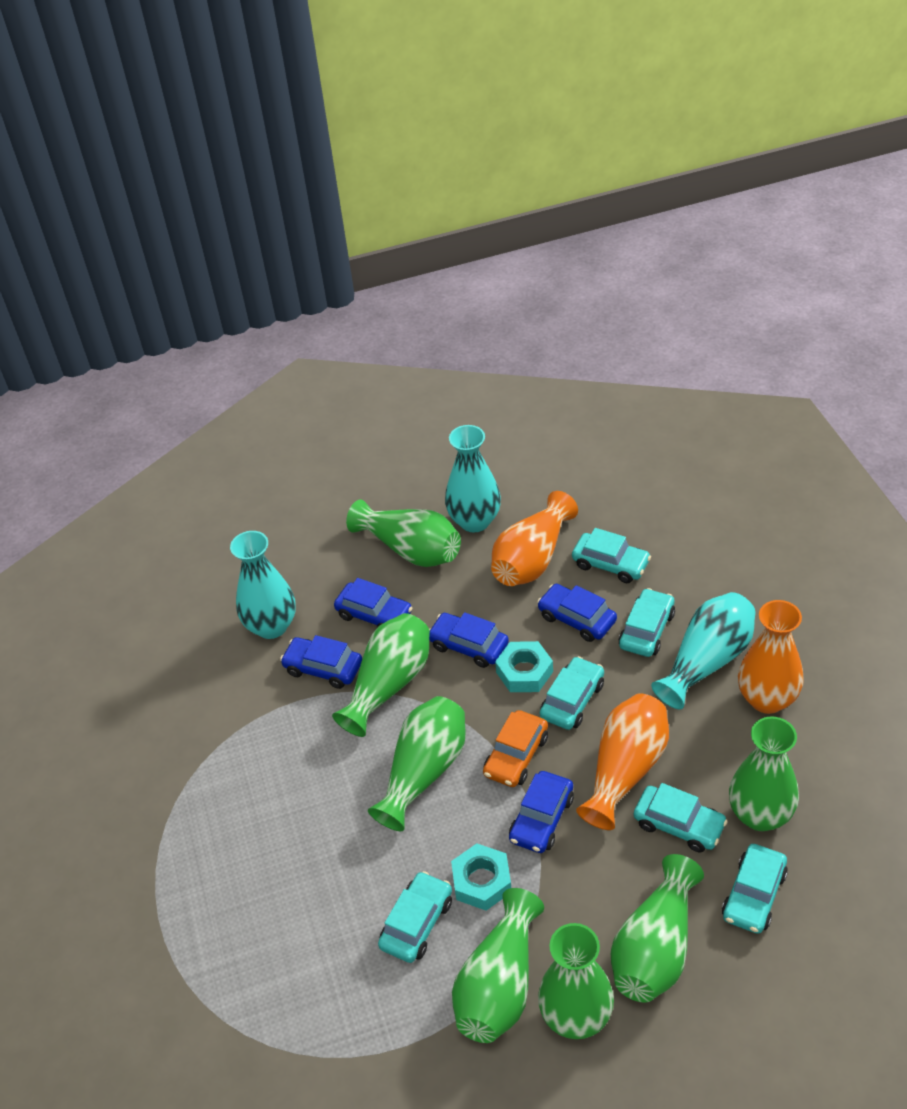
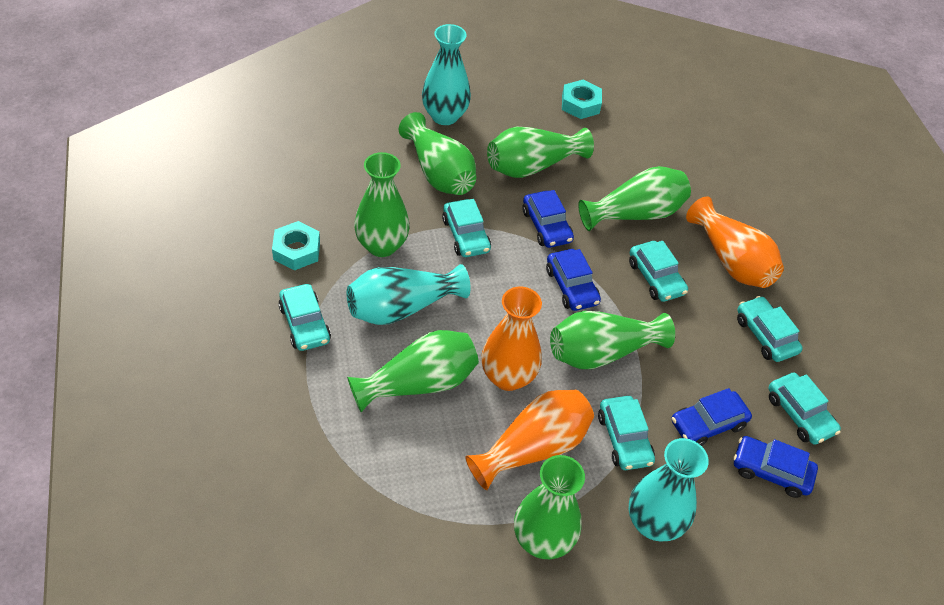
blue car: [280,635,362,689] [334,578,412,628] [429,612,509,668] [509,771,574,853] [537,584,617,642] = 5 -> [522,190,574,248] [546,249,601,311] [672,388,752,446] [733,436,818,498] = 4
orange car: [483,710,548,787] = 1 -> none = 0

